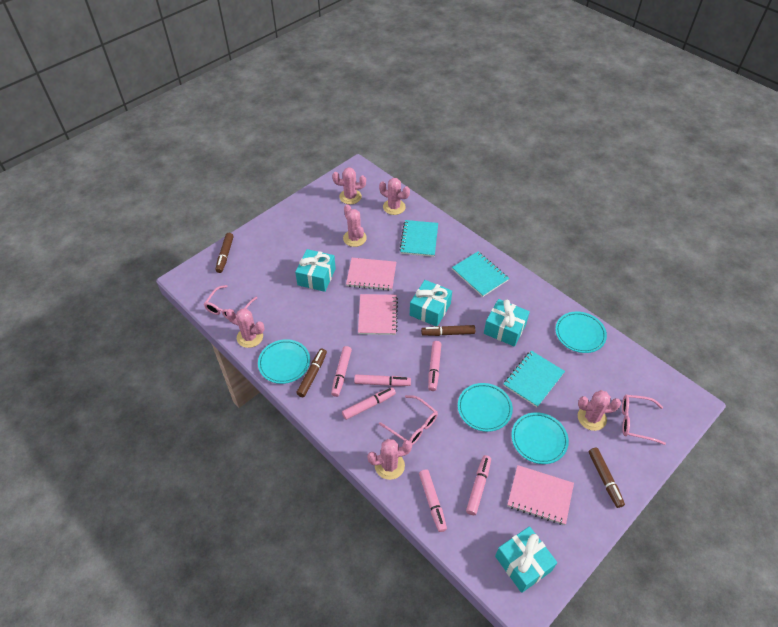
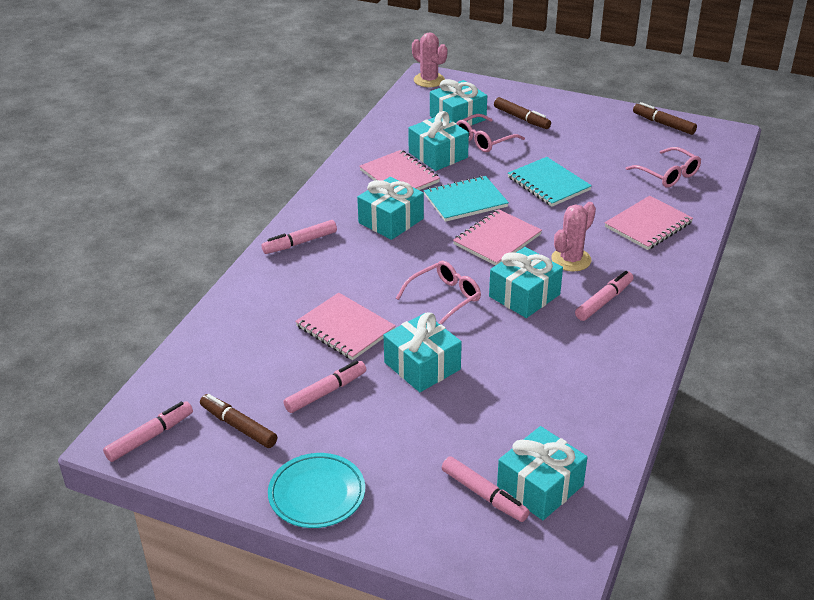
brown marker: [215,233,234,273] [296,349,327,397] [421,325,475,336] [589,448,625,508] = 4 -> [200,394,277,448] [494,97,551,129] [633,102,697,135] = 3
pink cactus: [226,308,265,348] [332,167,366,204] [343,204,367,247] [367,439,412,480] [379,178,410,215] [578,390,621,431] = 6 -> [412,32,447,87] [551,202,596,272] = 2
pink marker: [331,346,352,397] [342,387,396,420] [354,374,411,386] [419,469,447,532] [428,341,441,391] [466,455,491,515] = 6 -> [103,401,193,462] [262,220,337,254] [283,360,366,413] [442,456,530,522] [575,271,634,321] = 5
pink notebook: [346,258,396,291] [358,294,398,335] [507,465,574,525] = 3 -> [295,293,396,360] [359,150,440,190] [453,209,542,266] [605,196,693,250] = 4
turquoise gift: [295,249,336,292] [410,280,452,326] [484,299,530,347] [495,526,557,593] = 4 -> [357,177,424,240] [384,312,462,392] [408,111,469,171] [430,79,487,126] [489,247,563,318] [497,426,588,520] = 6
turquoise notebook: [399,220,438,257] [452,251,509,297] [503,351,565,407] = 3 -> [424,176,509,222] [508,157,592,207] = 2
turquoise plate: [258,339,310,384] [458,383,513,432] [512,412,569,464] [555,312,607,353] = 4 -> [268,453,365,528] = 1

